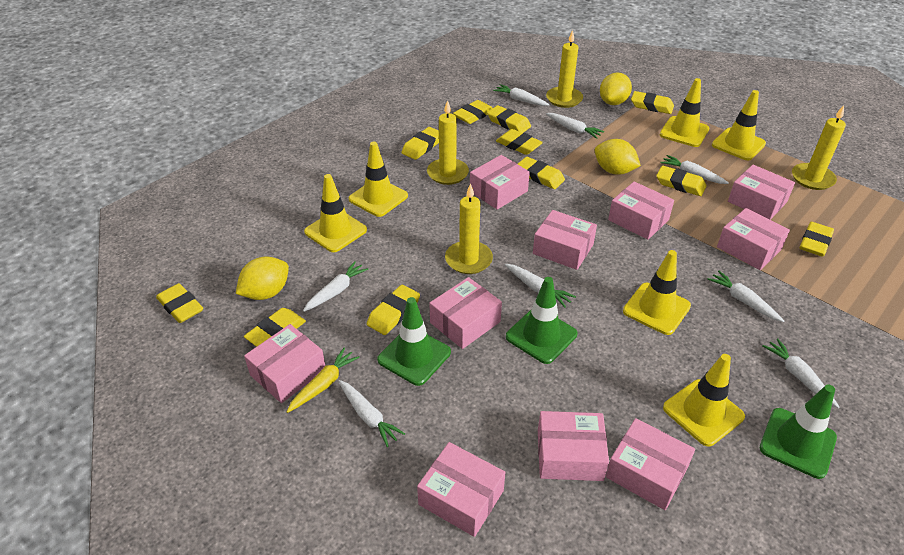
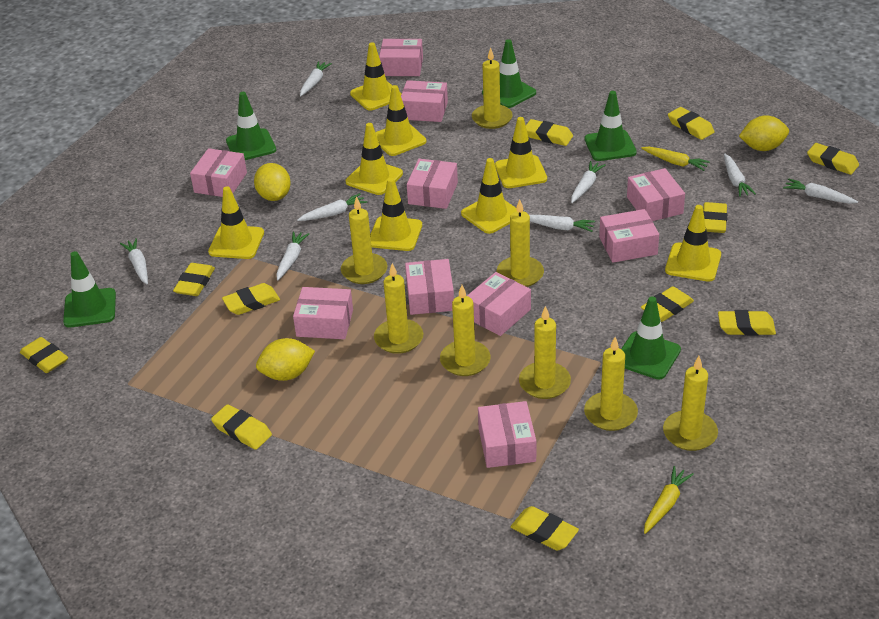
green traffic cone: [377,297,451,386] [506,277,577,364] [760,384,837,479] = 3 -> [63,251,116,328] [226,92,276,160] [482,39,536,108] [585,91,637,161] [621,297,681,380] = 5
yellow candle: [427,100,469,185] [445,183,493,274] [546,30,583,108] [792,105,846,190] = 4 -> [341,196,387,284] [374,263,423,354] [440,285,491,376] [472,48,513,129] [497,199,544,287] [519,306,571,399] [584,337,638,431] [663,356,718,451] = 8
yellow carrot: [286,348,359,413] = 1 -> [641,147,710,171] [644,466,694,534] = 2
yellow traffic cone: [304,174,367,252] [349,142,408,217] [623,250,691,335] [660,78,709,147] [663,354,745,446] [712,90,766,160] = 6 -> [208,186,264,259] [346,123,403,195] [350,42,402,111] [370,178,422,251] [375,85,426,156] [461,158,517,234] [495,117,547,188] [665,205,721,282] = 8

